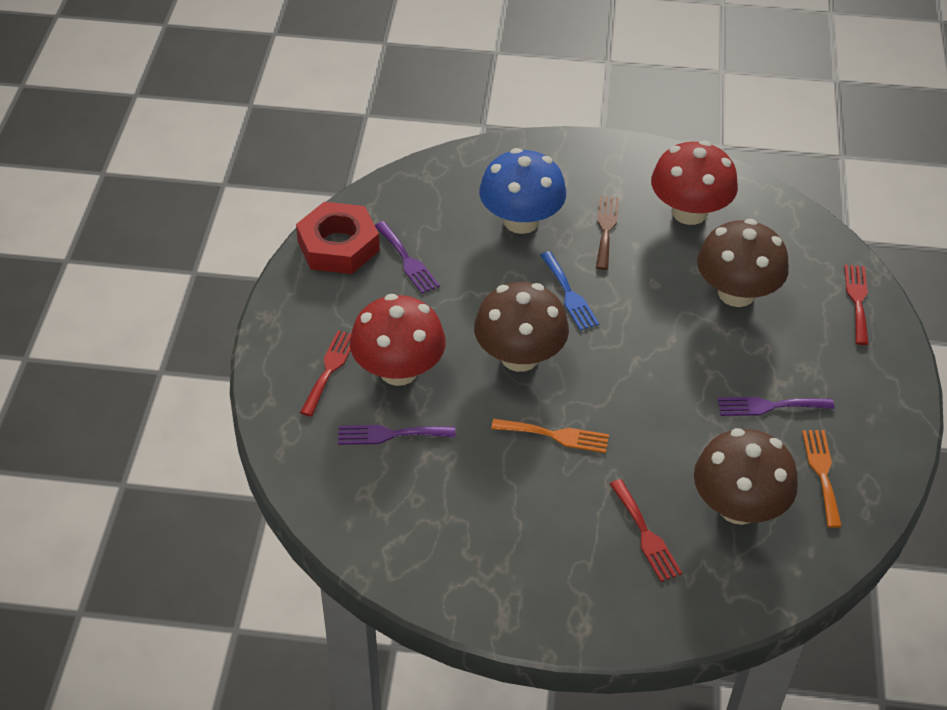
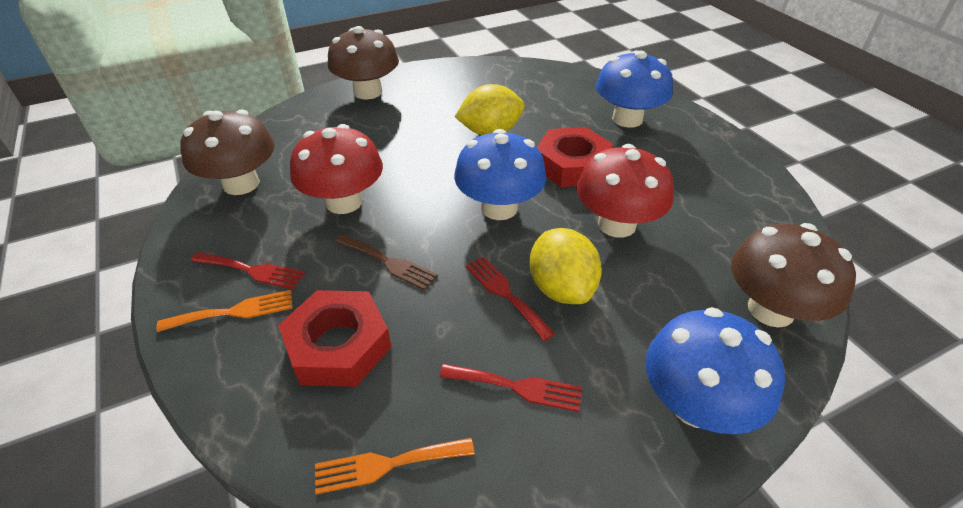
blue fork: [540,251,599,330] = 1 -> none = 0
blue mushroom: [479,148,566,234] = 1 -> [454,129,547,220] [596,50,673,128] [645,307,785,434] = 3
purple fork: [338,425,455,445] [375,221,440,294] [718,397,834,416] = 3 -> none = 0
red nut: [296,202,380,274] = 1 -> [278,290,391,387] [537,127,613,187] = 2
yellow lemon: none = 0 -> [455,84,525,135] [530,228,602,304] = 2

